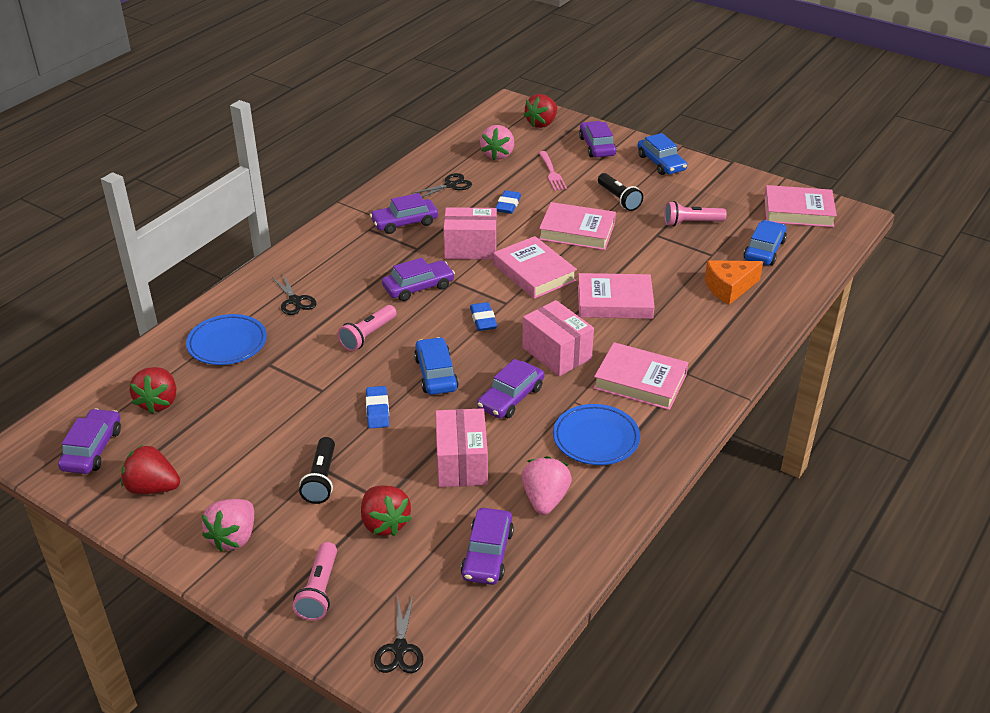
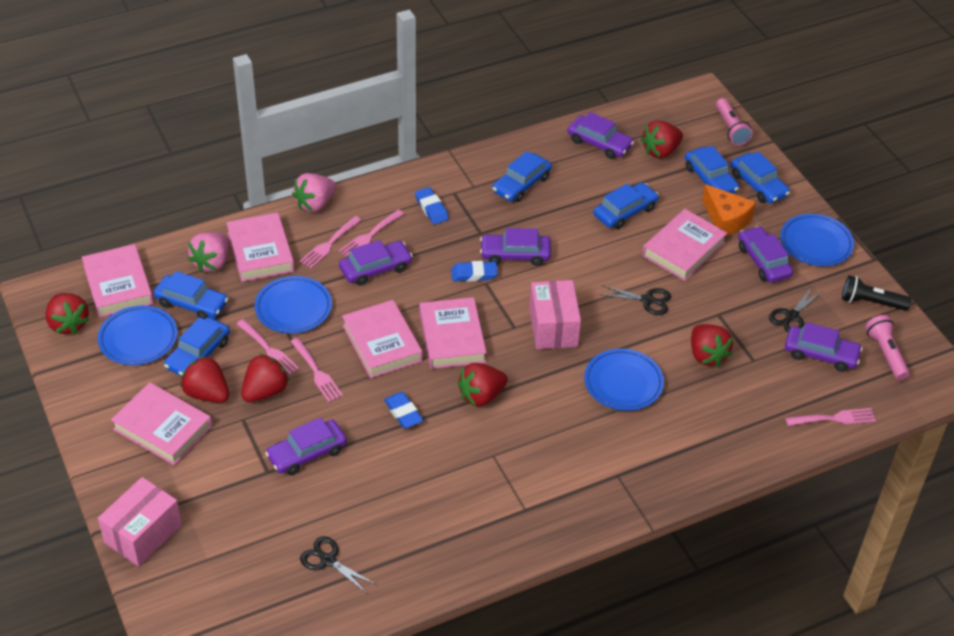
black flashlight: [299,437,335,504] [598,173,643,211] = 2 -> [842,275,911,311] = 1
blue car: [414,337,459,395] [638,133,687,175] [744,220,787,265] = 3 -> [153,271,228,319] [164,317,230,377] [492,151,552,202] [593,182,659,229] [685,146,739,194] [731,152,790,204] = 6
blue plate: [186,314,267,365] [553,404,640,465] = 2 -> [98,306,178,365] [255,276,332,334] [584,349,664,411] [780,214,854,266] = 4
pink book: [493,236,577,299] [539,202,616,250] [578,273,655,319] [593,342,688,410] [764,185,837,227] = 5 -> [82,244,153,318] [111,382,212,465] [226,212,294,282] [342,300,423,378] [419,297,487,369] [642,209,727,281] = 6
pink box: [435,408,488,487] [443,207,497,260] [522,300,594,376] = 3 -> [98,477,182,567] [529,280,581,349] = 2
pink flashlight: [293,542,337,621] [338,305,397,351] [664,201,727,226] = 3 -> [716,98,753,146] [865,315,910,380] = 2
pink fork: [539,151,567,191] = 1 -> [236,319,299,375] [290,338,343,402] [299,216,361,268] [339,210,404,257] [785,408,876,426] = 5
pink strawberry: [202,499,254,551] [480,125,514,160] [522,456,572,515] = 3 -> [188,232,229,272] [292,173,336,212] = 2
red strawberry: [121,445,180,494] [130,367,176,414] [361,485,412,536] [523,94,557,128] = 4 -> [45,293,89,335] [180,356,229,403] [241,354,290,402] [458,363,508,407] [641,120,683,158] [691,324,733,367] = 6

